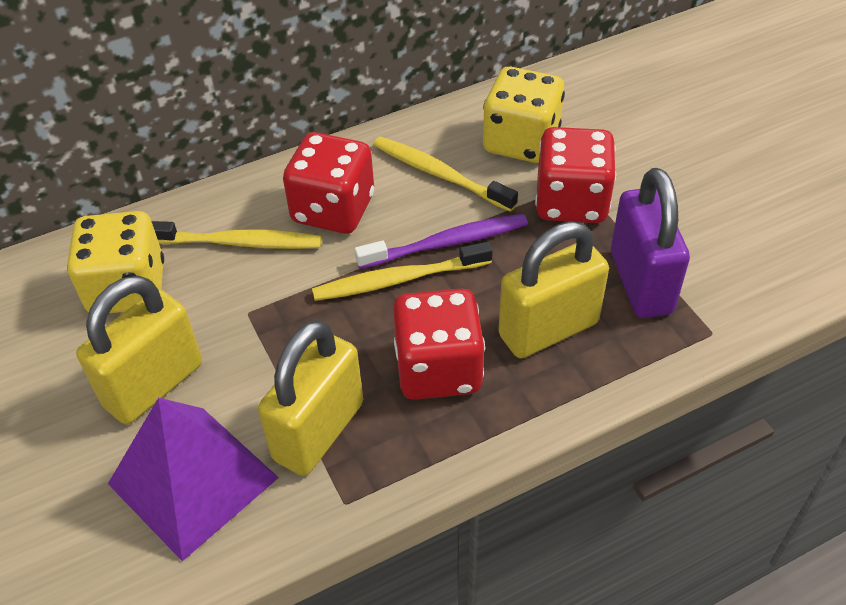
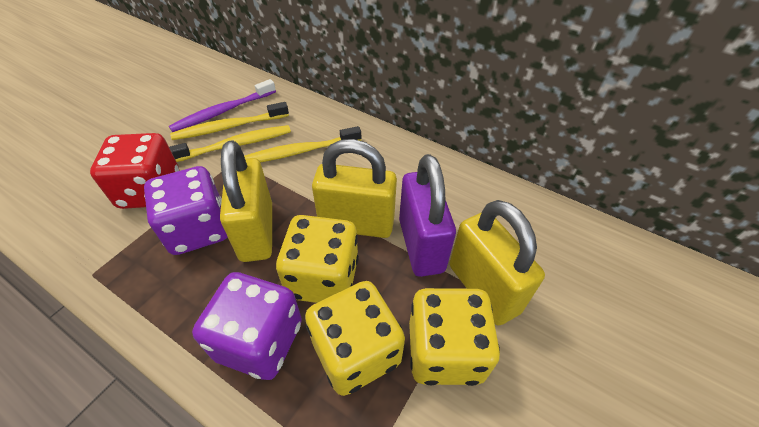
purple dice: none = 0 -> [144,166,228,255] [192,272,302,380] = 2
purple pyramid: [108,398,279,561] = 1 -> none = 0
red dice: [283,132,374,234] [393,289,485,400] [535,127,616,223] = 3 -> [90,133,179,209] = 1
yellow dice: [67,211,164,313] [483,67,565,163] = 2 -> [276,215,359,303] [305,281,405,396] [409,288,500,386] = 3

